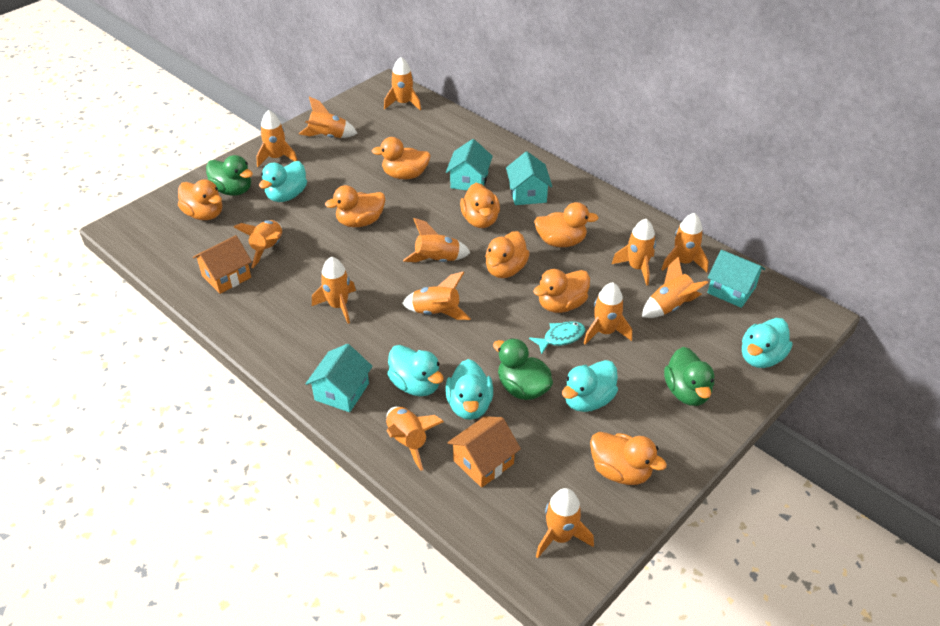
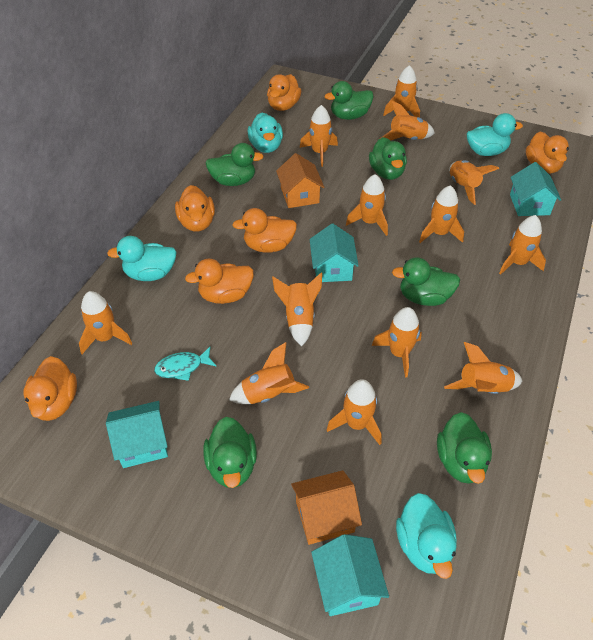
green duck: [206,155,253,196] [493,338,553,400] [664,347,714,406] = 3 -> [204,417,257,488] [205,143,264,186] [325,81,374,120] [369,137,407,180] [392,257,460,306] [437,412,492,484] = 6
orange duck: [178,179,222,220] [325,185,385,227] [372,137,431,179] [460,183,500,228] [485,231,530,278] [533,269,590,313] [534,202,599,247] [590,432,667,485] = 8 -> [23,356,77,421] [175,185,215,232] [185,259,254,304] [233,208,297,253] [267,74,301,111] [526,131,569,174] = 6
turquoise duck: [259,161,307,202] [387,345,444,396] [445,359,493,420] [562,360,618,412] [742,318,793,368] = 5 -> [107,236,177,281] [247,112,283,153] [396,493,457,579] [467,113,523,156] = 4

